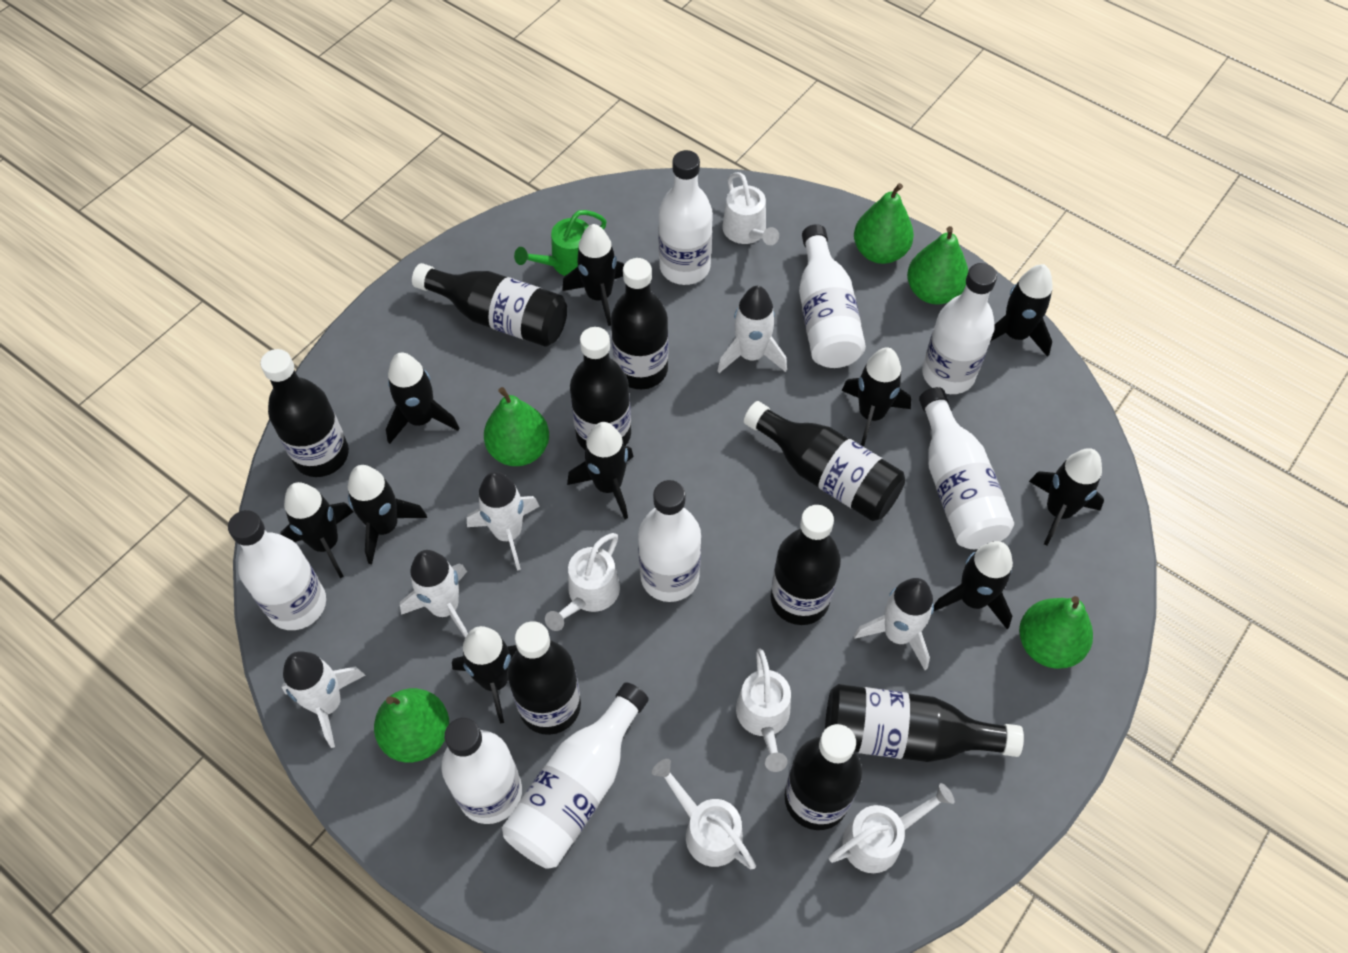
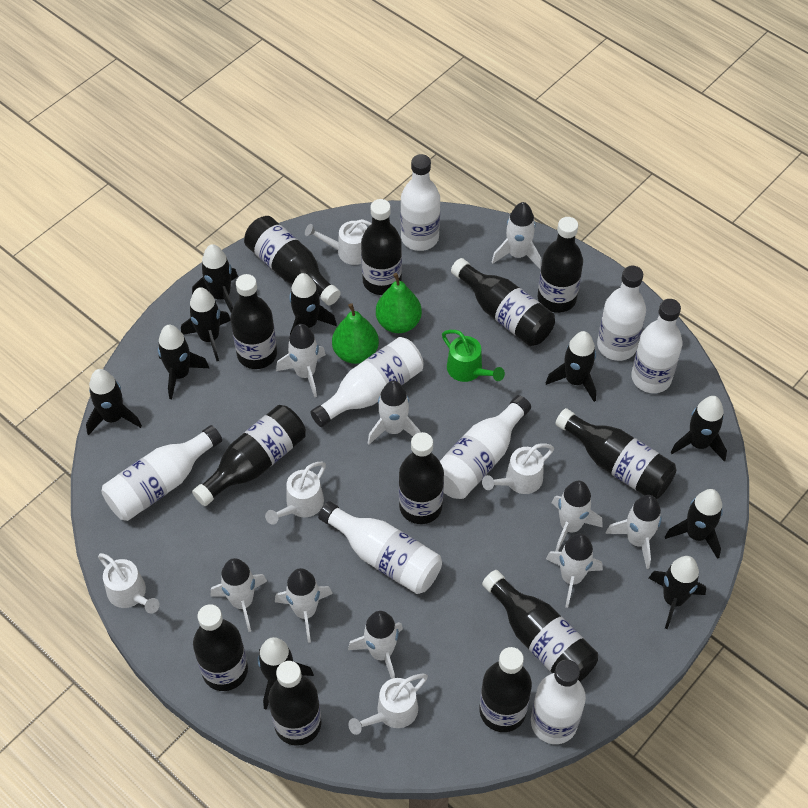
black bottle: [260,349,349,477] [412,263,567,347] [507,621,581,735] [570,327,631,450] [611,258,669,389] [744,401,905,521] [770,505,841,625] [785,724,862,830] [825,684,1024,762] = 9 -> [192,405,306,506] [193,604,248,691] [230,274,277,369] [244,216,341,305] [268,661,321,746] [361,199,402,295] [399,432,444,524] [451,258,555,346] [479,647,532,732] [482,570,598,681] [538,217,583,313] [555,408,676,499] = 12
green pear: [374,688,449,763] [484,387,549,466] [854,183,914,264] [907,226,968,304] [1019,596,1093,669] = 5 -> [332,303,379,364] [376,273,422,333] = 2
white rocket: [282,651,365,748] [400,550,468,638] [467,472,540,571] [718,286,787,373] [854,578,934,670] = 5 -> [211,558,267,632] [275,568,333,643] [276,324,326,397] [348,611,403,679] [368,381,420,444] [492,202,542,269] [546,534,603,608] [552,481,603,552] [605,495,662,569] = 9

